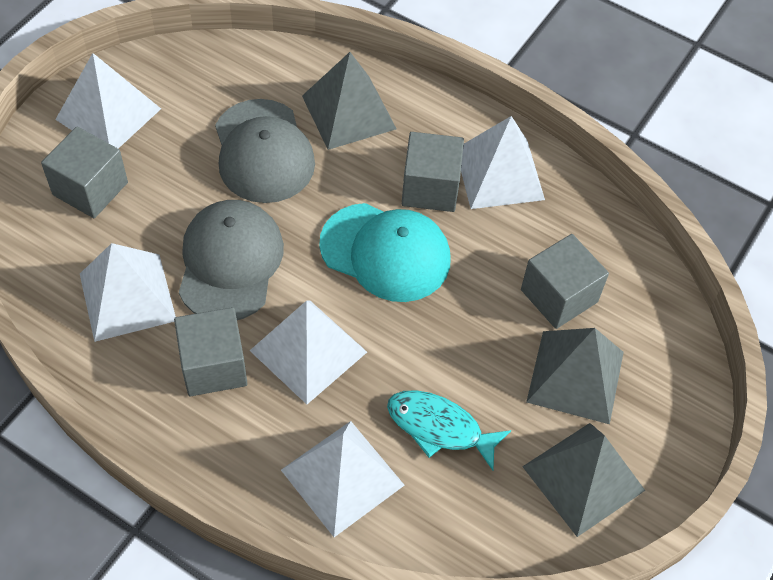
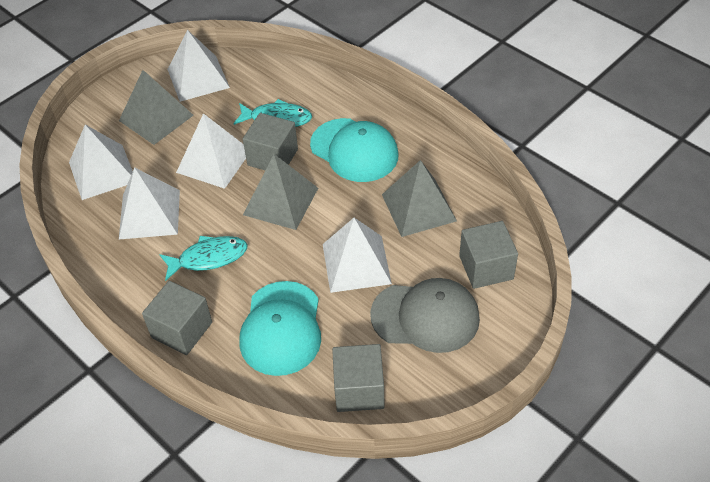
grey cap: [179,200,284,320] [215,99,315,203] = 2 -> [370,278,480,353] = 1
turquoise cap: [319,203,450,302] = 1 -> [240,281,321,376] [310,118,398,182] = 2
turquoise fish: [387,390,511,471] = 1 -> [159,236,248,281] [234,99,312,127] = 2

